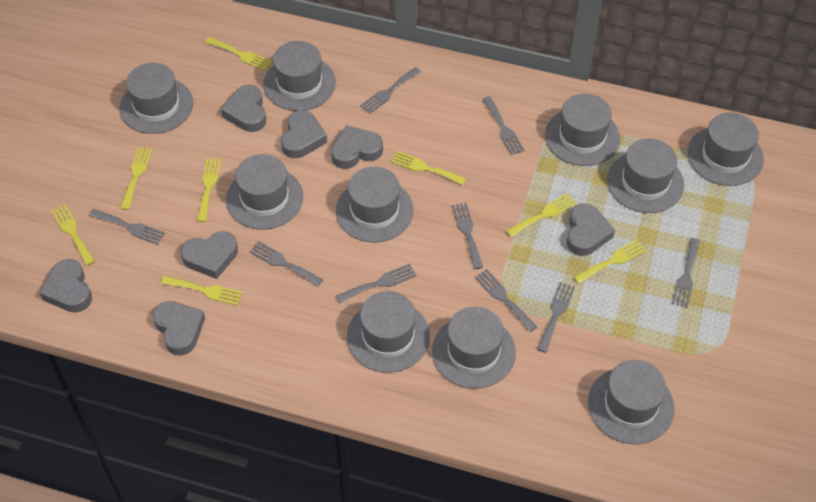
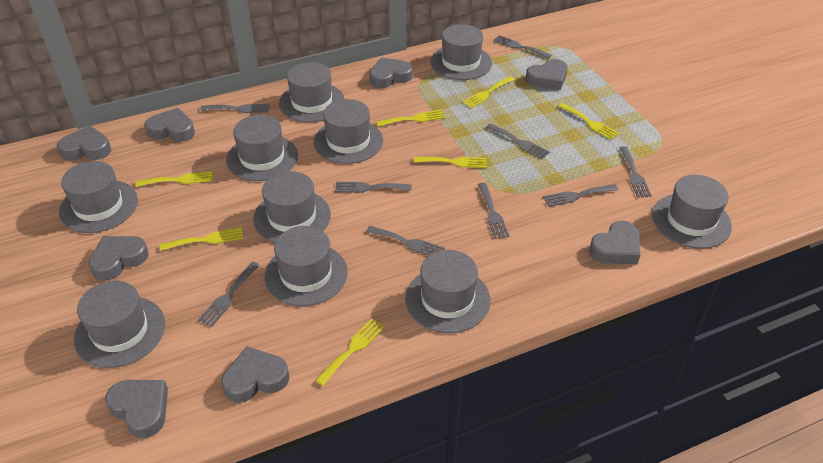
grey heart: [39,259,92,313] [153,301,205,356] [181,231,238,279] [221,85,266,132] [281,110,327,158] [331,125,383,169] [567,203,615,256] = 7 -> [57,126,111,161] [88,236,149,281] [105,380,168,438] [144,108,195,142] [221,346,289,403] [369,57,413,88] [526,59,568,90] [589,221,640,264] = 8
yellow fork: [51,204,95,265] [120,147,153,210] [161,276,243,306] [197,158,221,222] [205,37,272,71] [391,151,466,185] [506,193,577,237] [574,239,646,284] = 8 -> [135,171,213,187] [160,227,243,251] [315,318,385,386] [376,110,445,127] [414,157,487,168] [462,76,514,109] [558,103,619,140] = 7

